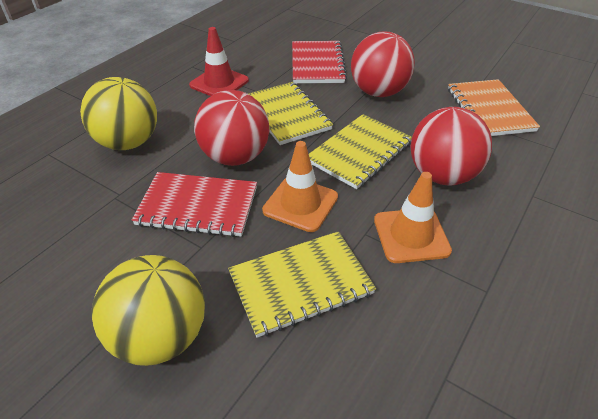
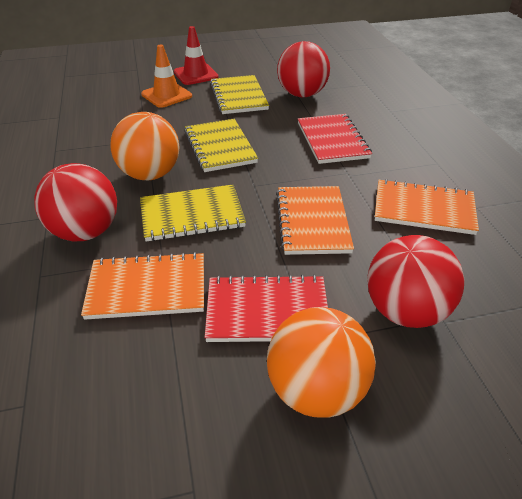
orange ball: none = 0 -> [111,112,180,180] [267,307,376,418] = 2
orange notebook: [448,79,540,136] = 1 -> [81,252,204,320] [276,186,354,255] [375,179,479,235] = 3
orange traffic cone: [262,141,338,232] [374,172,452,263] = 2 -> [141,45,192,108] = 1
yellow ball: [80,77,157,150] [92,255,205,366] = 2 -> none = 0

